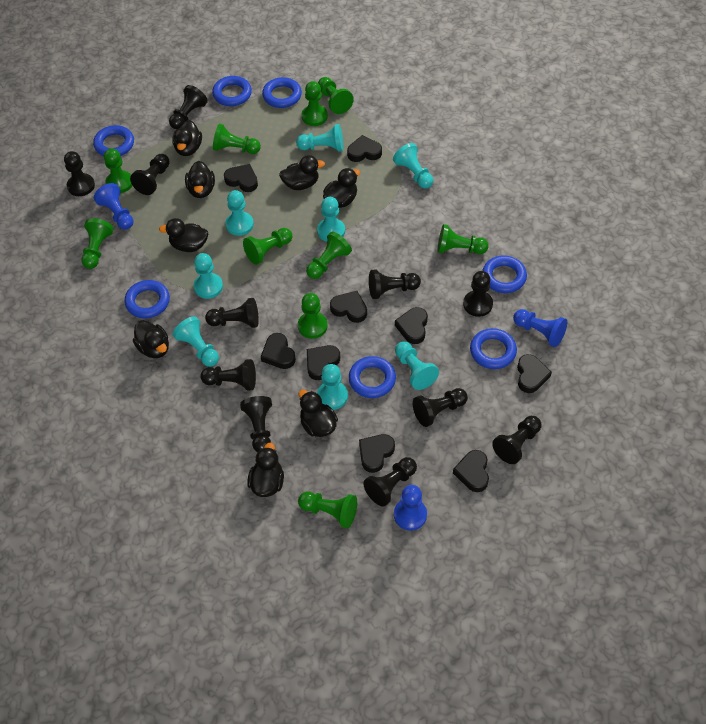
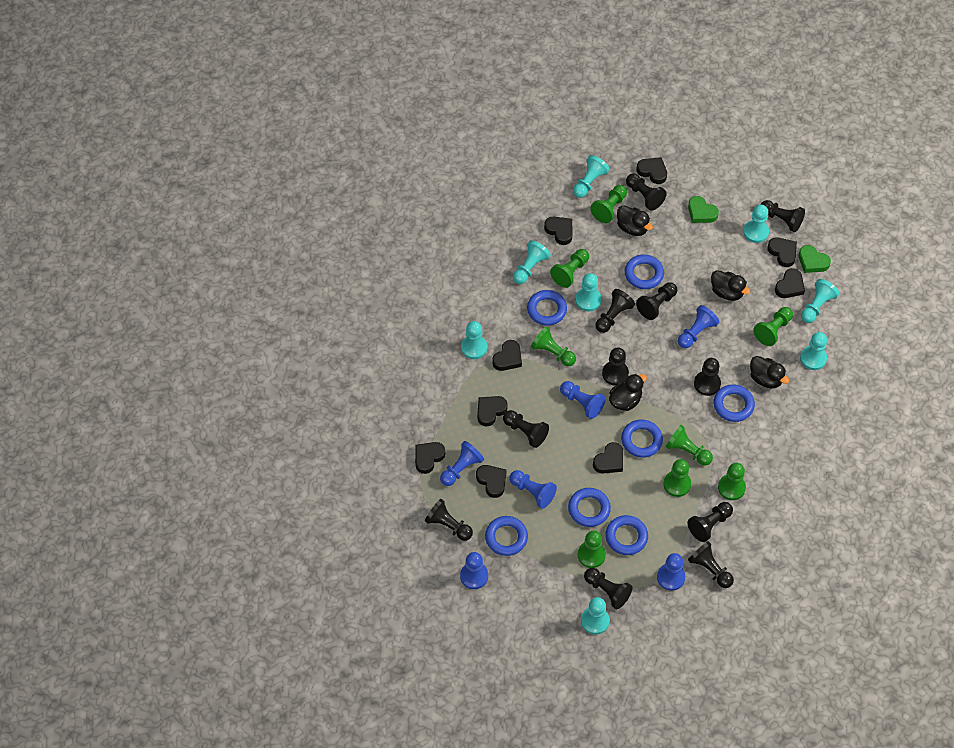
black duck: [133,320,169,358] [159,218,208,252] [172,120,202,156] [185,161,215,198] [247,443,284,497] [279,155,325,190] [299,389,338,437] [323,168,360,208] = 8 -> [609,374,647,411] [617,205,653,236] [711,270,750,301] [750,356,789,389] = 4
blue pawn: [94,183,134,230] [394,485,427,531] [513,309,567,347] = 3 -> [440,441,484,486] [460,552,488,589] [509,470,557,509] [560,381,606,419] [657,553,686,591] [678,305,719,348] = 6
green heart: none = 0 -> [688,196,719,223] [799,245,831,273] = 2
green pawn: [81,218,113,269] [104,148,133,193] [213,124,261,154] [243,228,292,265] [298,293,327,339] [298,491,357,528] [302,81,328,126] [306,232,352,279] [318,77,354,114] [438,224,489,254] = 10 -> [531,326,576,366] [550,249,589,288] [578,531,606,568] [590,185,627,223] [663,459,691,497] [665,425,713,466] [718,463,746,500] [753,307,793,346] = 8

